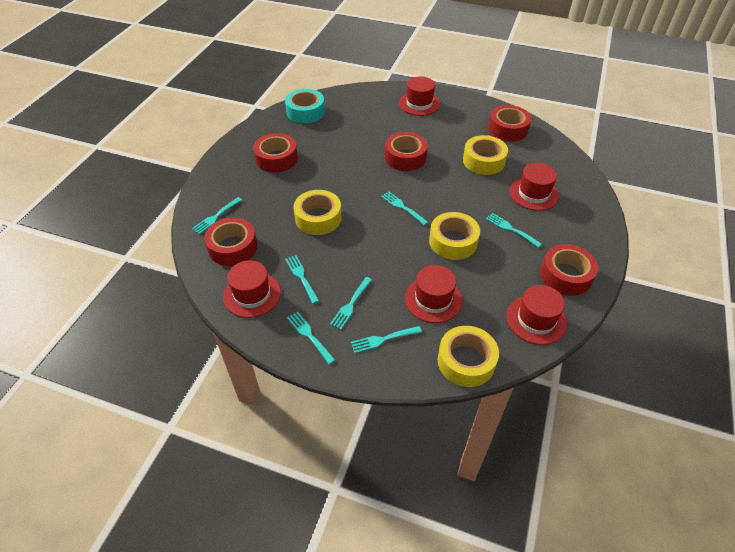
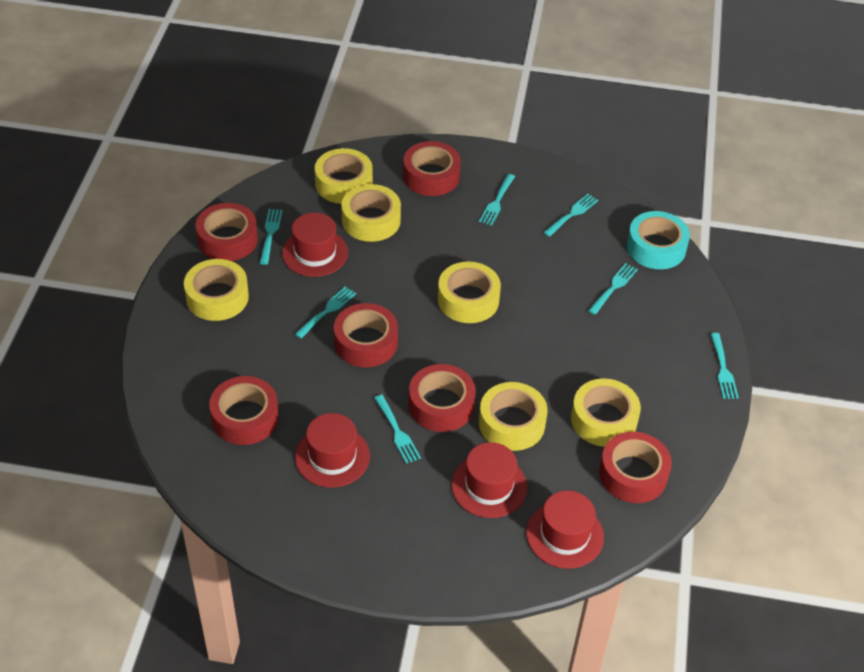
red hat: [223,260,281,318] [399,76,440,116] [405,265,463,323] [506,285,567,345] [509,163,559,211] = 5 -> [282,212,348,277] [295,413,370,488] [451,442,527,518] [526,490,604,569] = 4
red tape: [204,217,257,266] [253,133,298,172] [385,132,428,171] [488,105,531,142] [540,244,598,296] = 5 -> [196,203,258,261] [209,376,279,445] [334,303,398,367] [403,141,461,196] [409,364,476,432] [599,432,672,503] = 6
yellow tape: [294,190,342,235] [429,212,480,260] [438,326,499,387] [463,135,508,175] = 4 -> [184,259,249,321] [315,148,373,204] [341,184,401,242] [438,262,501,323] [479,382,548,451] [571,378,641,447] = 6

